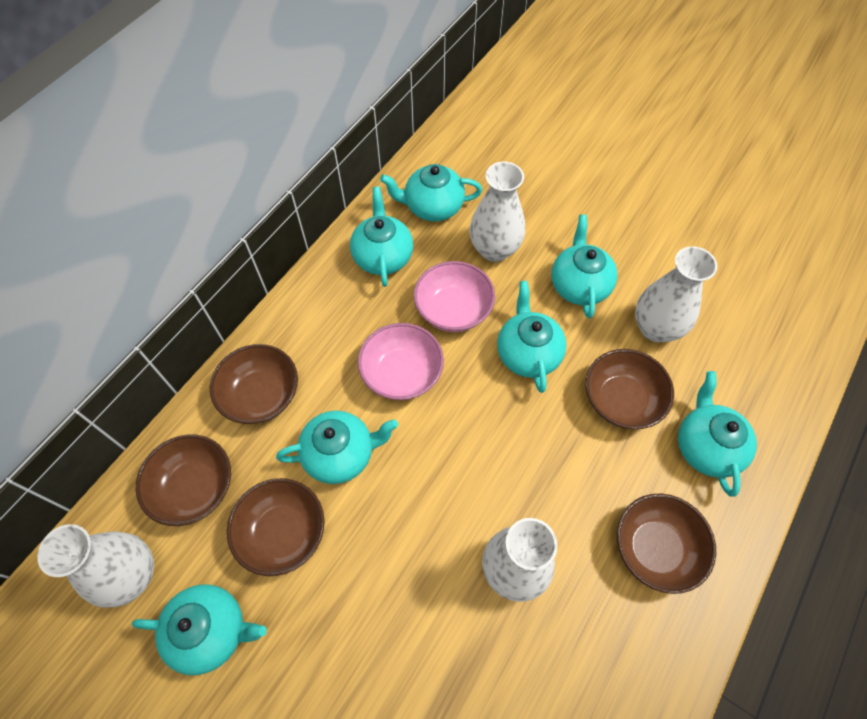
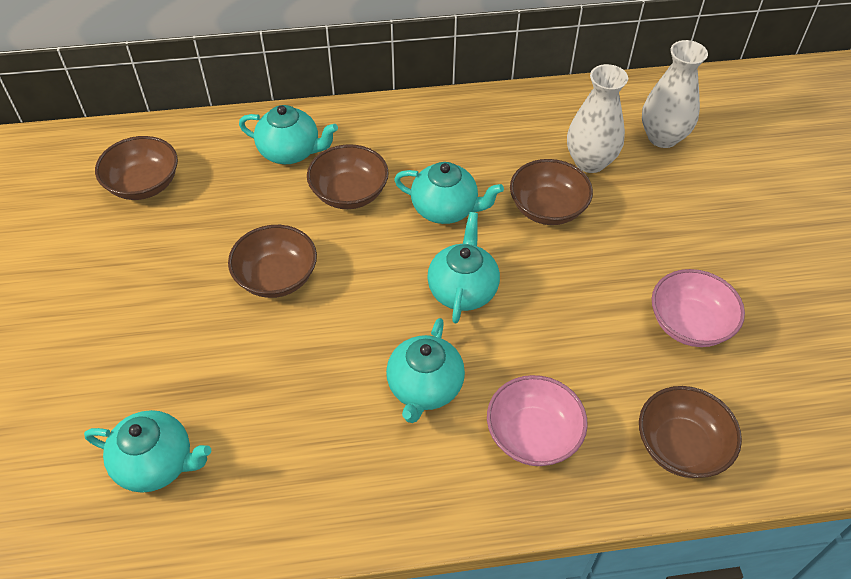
turquoise teapot: [132,584,267,675] [276,411,398,484] [350,187,413,287] [380,164,482,222] [497,281,567,393] [551,215,618,318] [678,371,757,497] = 7 -> [84,410,211,493] [239,105,338,164] [386,318,465,423] [394,162,504,224] [427,212,500,323] = 5
white vase: [37,524,154,608] [470,162,525,262] [482,518,558,602] [635,246,718,342] = 4 -> [567,64,628,173] [642,40,708,148] = 2

